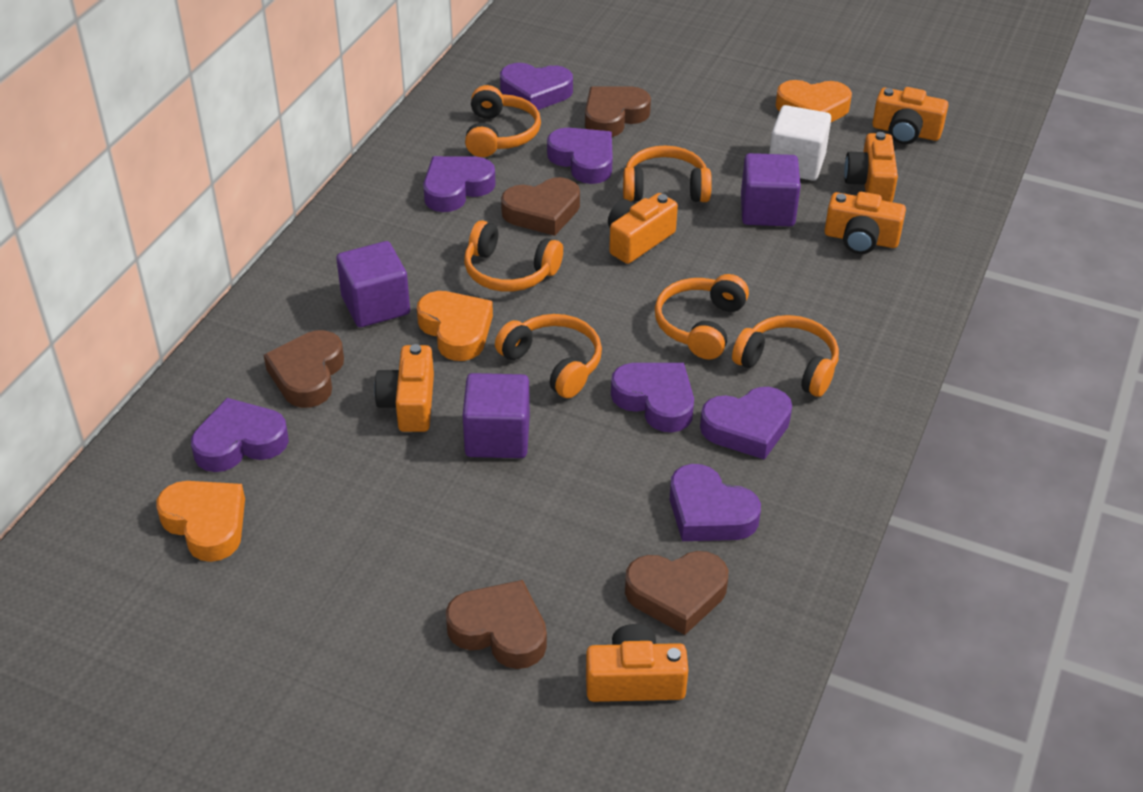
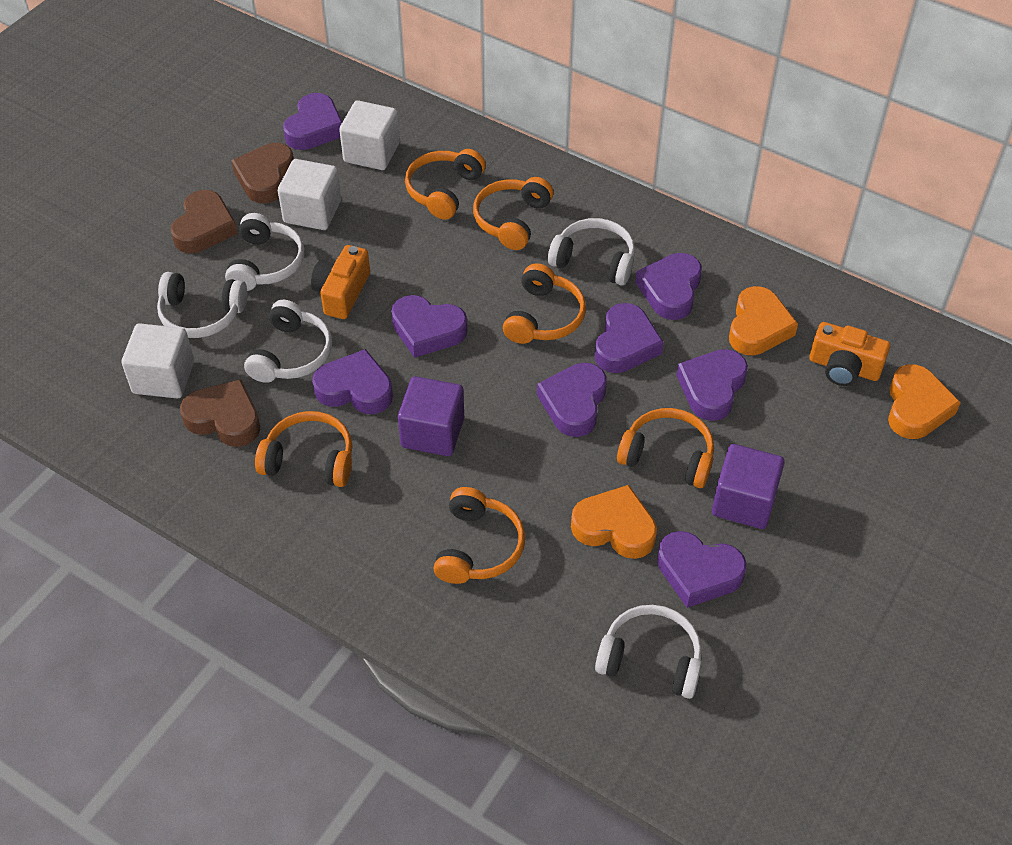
brown heart: [264,330,344,408] [446,580,547,669] [501,177,580,236] [585,86,651,137] [625,551,728,635] = 5 -> [171,190,238,253] [180,379,260,447] [231,143,294,203] = 3
orange camera: [374,344,434,432] [586,624,688,702] [608,193,678,264] [825,192,906,254] [844,132,898,202] [872,87,948,144] = 6 -> [311,245,370,319] [809,322,890,386] = 2
purple cube: [336,241,410,327] [462,373,530,458] [741,153,801,226] = 3 -> [398,376,464,456] [712,444,785,529] = 2
purple heart: [191,398,289,472] [423,156,496,212] [500,63,573,110] [547,128,613,184] [611,363,694,432] [670,464,761,541] [700,387,792,460] = 7 -> [283,93,342,150] [312,349,393,414] [391,295,468,358] [537,363,607,437] [595,303,664,373] [636,253,702,320] [657,531,747,608] [676,349,748,421] = 8
white cube: [769,105,831,181] = 1 -> [122,323,194,398] [278,159,341,230] [339,100,400,170] = 3
white headphones: none = 0 -> [157,272,247,338] [225,213,304,291] [244,300,332,383] [548,218,635,286] [595,605,702,699] = 5

